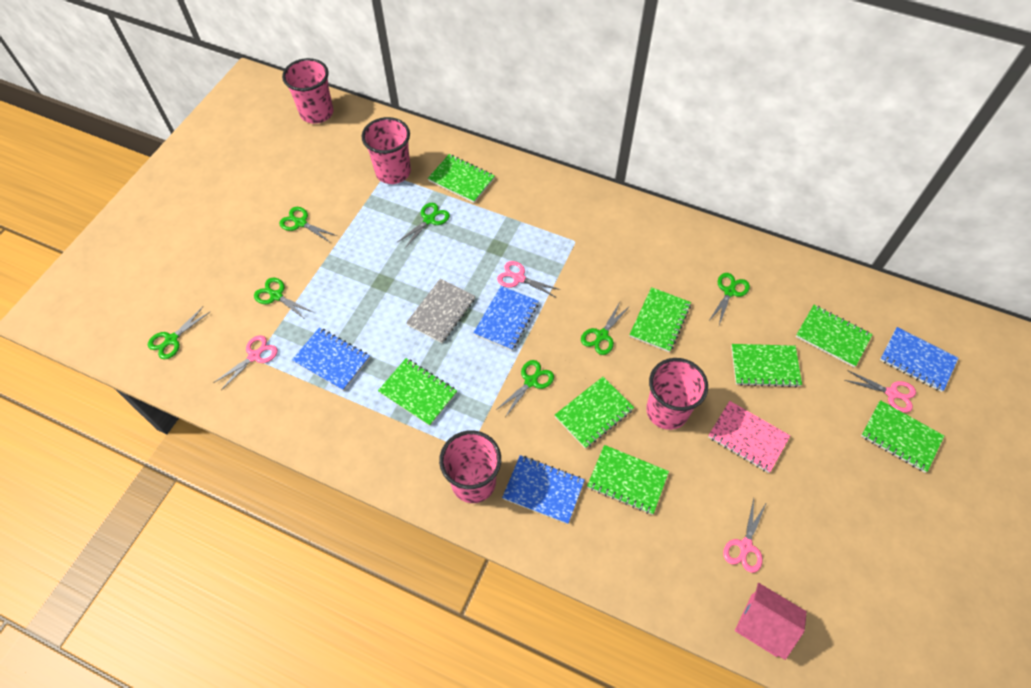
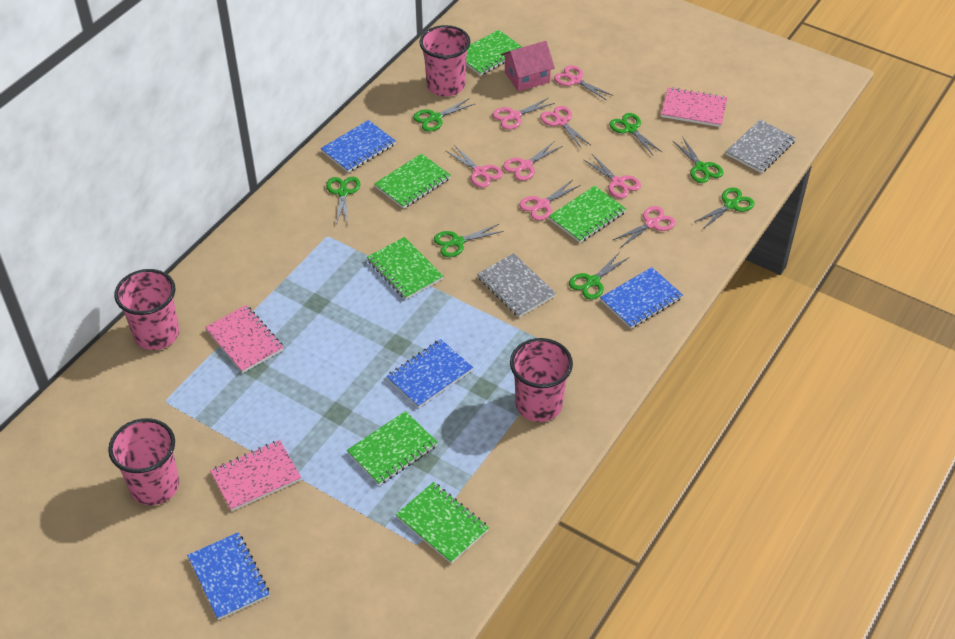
green notebook: [378,358,457,426] [428,154,495,203] [555,377,634,449] [587,445,669,515] [629,287,691,352] [731,344,802,387] [796,305,873,367] [861,400,944,473] = 8 -> [347,411,438,485] [367,237,443,300] [374,153,451,209] [396,482,489,564] [466,30,522,76] [549,186,626,243] = 6
grey notebook: [406,279,475,343] = 1 -> [477,253,556,317] [726,120,796,173] = 2
pink notebook: [708,401,790,473] = 1 -> [205,305,284,373] [210,440,301,511] [661,87,728,127] = 3
pink scissors: [213,335,278,390] [497,261,561,298] [723,498,767,573] [845,370,916,413] = 4 -> [446,145,503,188] [492,98,555,130] [503,141,563,181] [519,180,581,220] [540,106,590,149] [554,65,613,101] [583,154,641,198] [613,206,676,248] = 8

